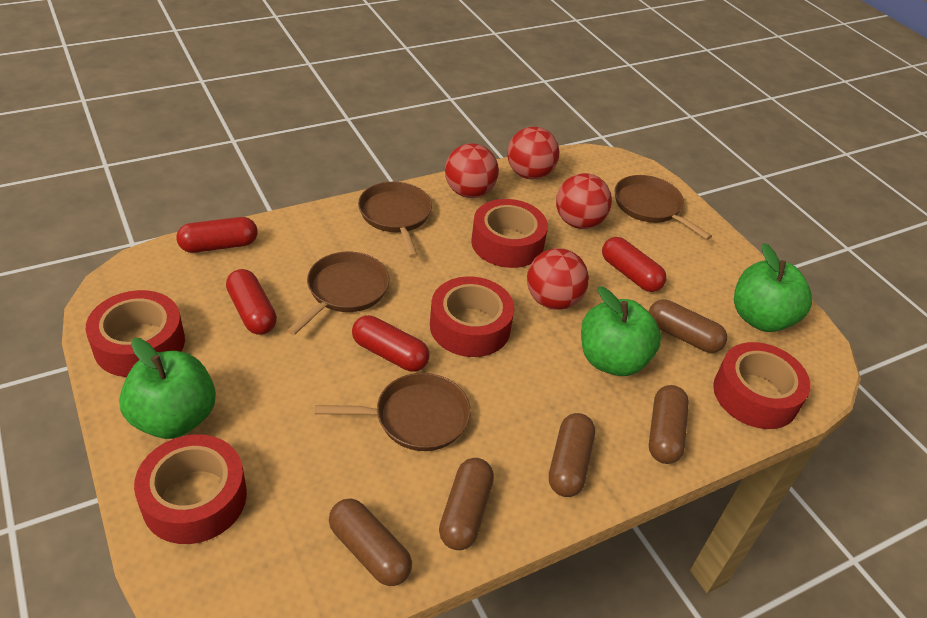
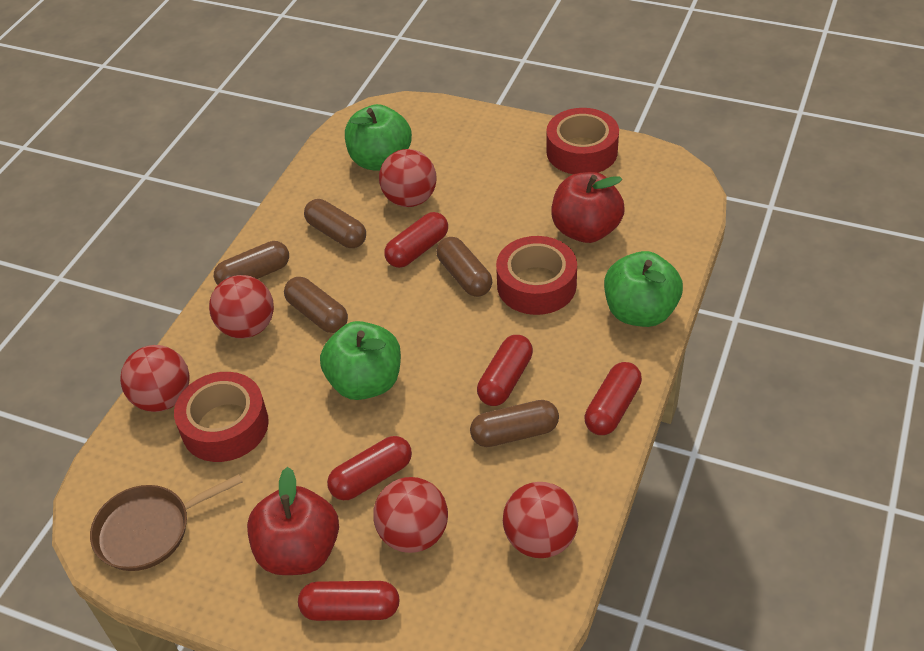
brown pan: [287,252,390,335] [315,373,471,451] [358,182,432,258] [615,175,712,240] = 4 -> [90,474,243,571] = 1
red apple: none = 0 -> [247,467,339,575] [551,172,625,243] = 2
red ball: [445,143,499,198] [507,127,559,180] [527,248,589,310] [556,173,612,229] = 4 -> [120,345,190,412] [209,275,274,339] [373,477,448,553] [379,149,437,207] [503,482,579,558] = 5
red capsule: [177,217,258,253] [226,269,277,335] [352,315,430,371] [602,237,666,292] = 4 -> [298,581,399,621] [327,436,412,500] [384,212,448,268] [477,335,533,406] [585,362,642,435] = 5
red tape: [86,290,185,377] [134,434,247,544] [430,276,514,357] [471,199,548,268] [713,342,811,429] = 5 -> [174,372,269,462] [496,236,577,315] [546,108,619,174] = 3

